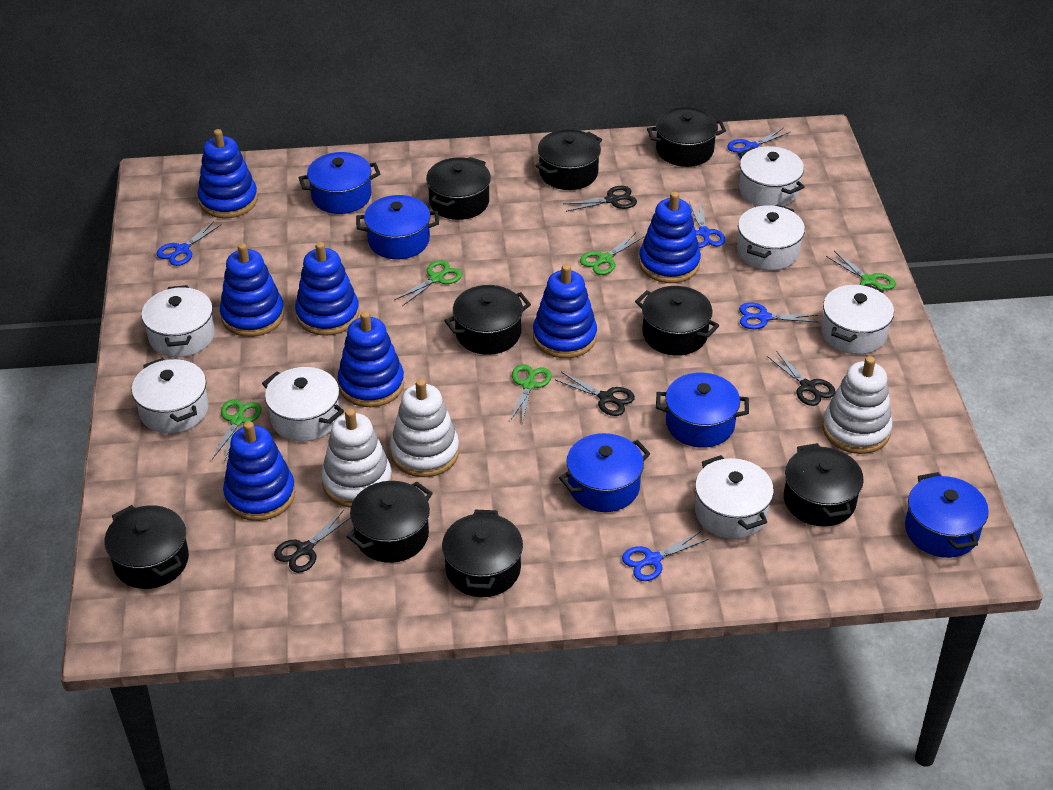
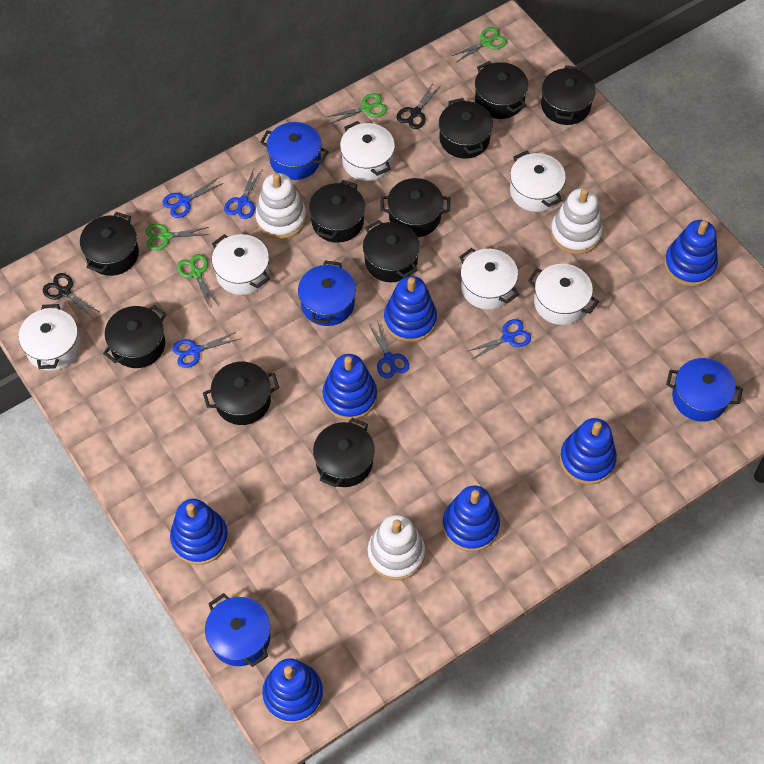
black pot: [105,505,189,589] [347,481,433,563] [426,157,491,220] [442,510,523,597] [445,285,531,355] [536,129,602,190] [635,286,719,356] [647,107,726,167] [784,443,864,527] = 9 -> [80,212,139,276] [103,305,166,368] [203,362,279,425] [309,180,365,243] [313,418,375,487] [363,220,420,282] [380,178,450,237] [439,98,493,159] [475,61,528,119] [541,65,596,125] = 10
black scissors: [274,510,350,573] [556,372,635,416] [564,186,637,212] [767,351,835,406] = 4 -> [43,273,99,318] [397,83,440,129] = 2
blue pot: [299,152,380,214] [356,195,439,259] [559,433,650,512] [656,373,749,448] [905,472,989,558] = 5 -> [205,593,270,667] [260,122,329,180] [298,260,356,326] [666,358,743,421] = 4
green scissors: [212,399,262,462] [394,260,462,306] [510,364,552,422] [580,233,644,275] [826,251,896,290] = 5 -> [146,224,210,250] [177,254,218,309] [326,93,387,124] [452,27,507,62] = 4
white pot: [132,358,209,434] [141,285,215,357] [262,367,344,442] [695,455,774,539] [737,205,805,271] [739,146,805,206] [821,284,894,354] = 7 -> [19,304,81,371] [212,234,270,295] [340,121,395,181] [459,248,519,309] [510,151,566,212] [528,264,599,325] = 6

